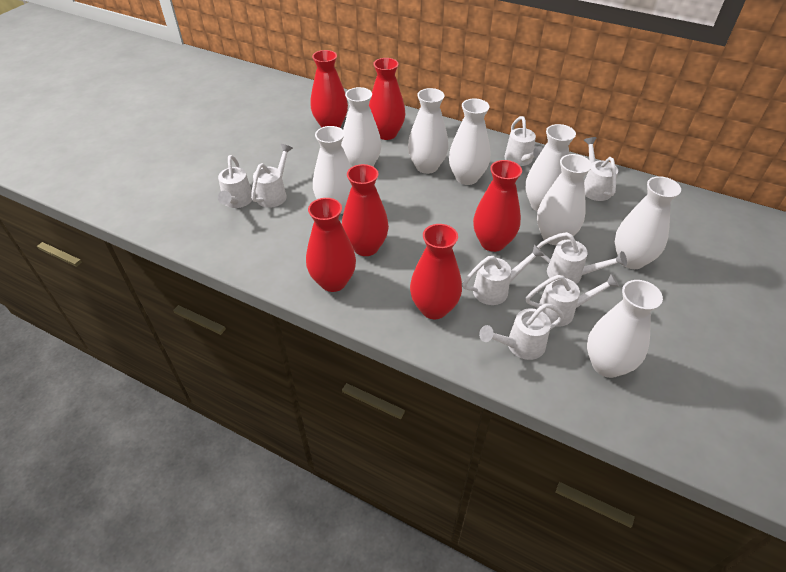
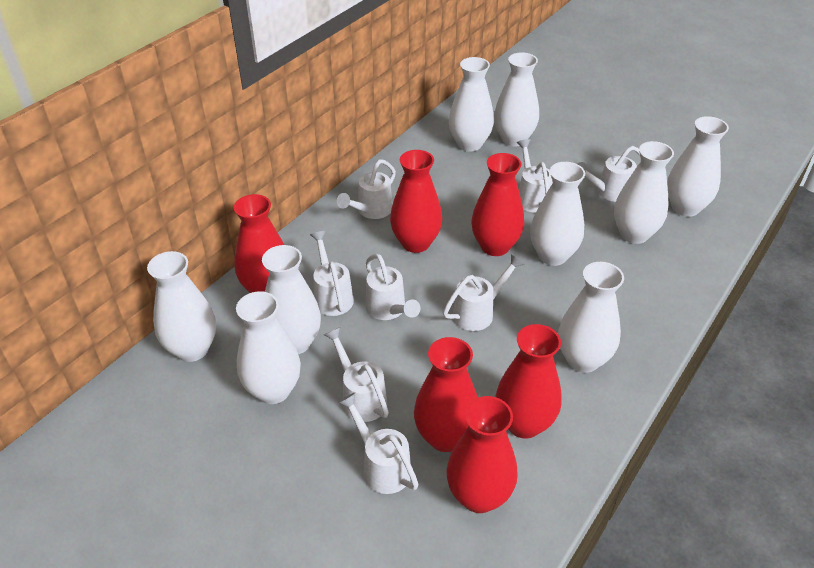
white vase: [313,126,352,214] [341,87,381,167] [408,88,448,174] [449,99,490,185] [526,124,576,211] [537,154,592,245] [587,280,663,378] [615,176,681,269] = 8 -> [147,251,216,362] [236,291,301,404] [262,245,321,354] [449,57,494,152] [494,52,539,146] [530,162,585,266] [558,262,624,373] [614,141,674,244] [667,116,729,217] = 9

